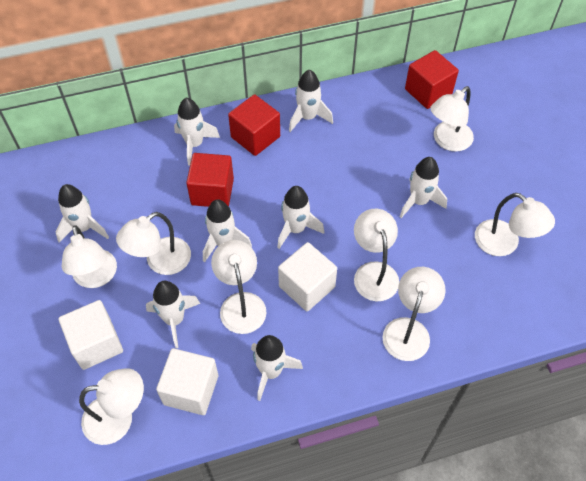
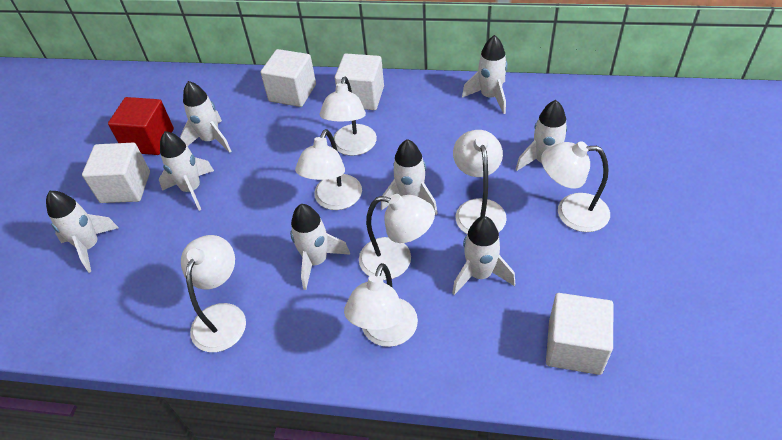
red cube: [186,153,234,207] [228,94,280,156] [405,50,459,109] = 3 -> [108,97,174,155] = 1
white cube: [58,300,123,370] [156,348,218,415] [278,242,337,312] = 3 -> [82,143,150,203] [261,49,316,107] [335,54,384,110] [546,293,614,375] = 4
white lamp: [62,225,117,288] [79,368,144,445] [116,212,191,275] [211,240,266,334] [354,209,399,301] [382,267,446,361] [430,86,474,152] [475,193,555,256] = 8 -> [181,235,246,352] [295,129,362,210] [320,76,377,156] [344,263,418,347] [359,194,435,280] [453,130,507,234] [541,141,610,232] = 7

